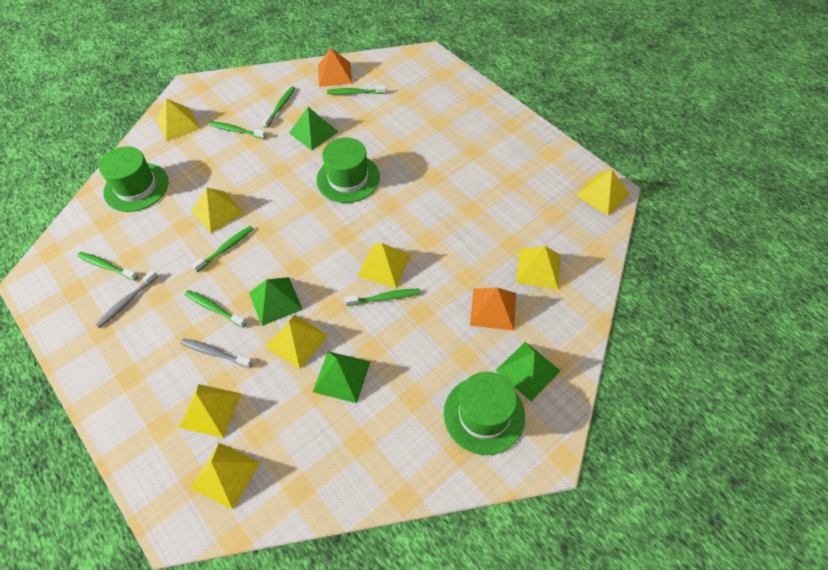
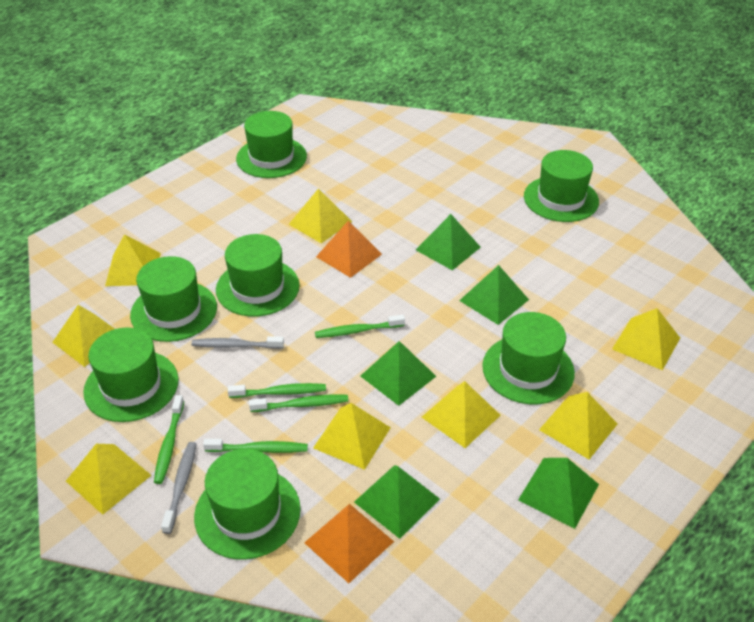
green hat: [99,146,169,212] [316,138,380,203] [444,372,525,455] = 3 -> [83,327,178,422] [130,256,217,342] [194,449,301,560] [216,234,300,317] [236,111,307,178] [482,312,575,404] [524,150,599,222] = 7
green pyramid: [249,277,303,326] [289,107,338,150] [313,351,370,403] [496,342,561,401] = 4 -> [354,465,440,539] [360,341,436,406] [416,214,481,270] [459,265,529,325] [518,458,599,529] = 5
green toothbrush: [77,252,138,281] [185,290,246,328] [192,226,253,272] [209,121,266,139] [262,86,295,128] [327,85,387,95] [345,288,420,306] = 7 -> [154,395,184,484] [203,439,308,453] [228,383,326,398] [249,394,348,412] [315,315,405,338] = 5

